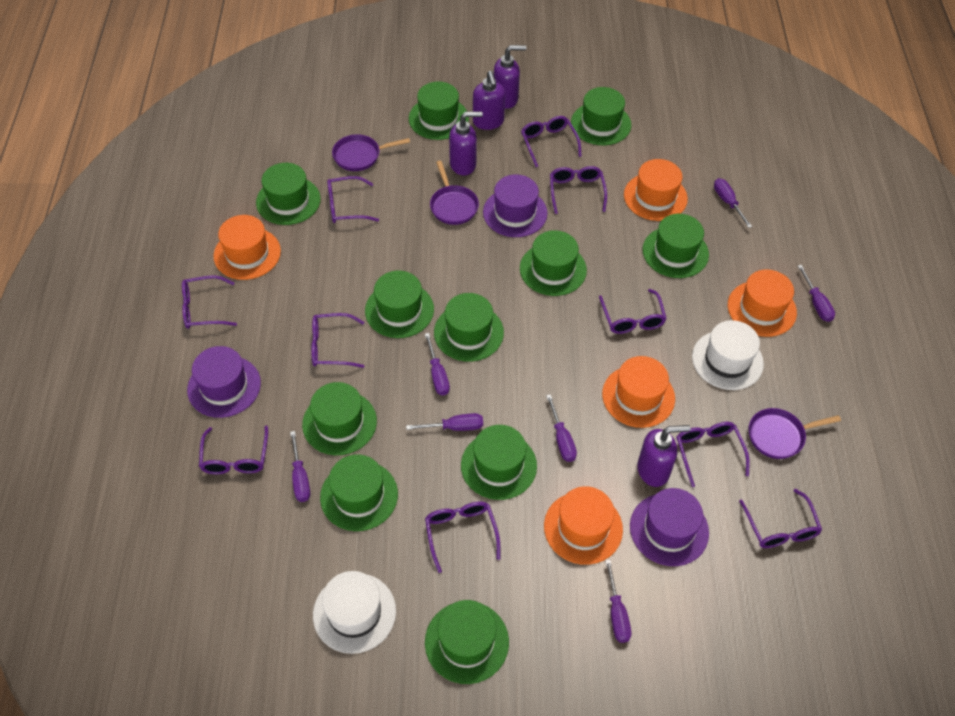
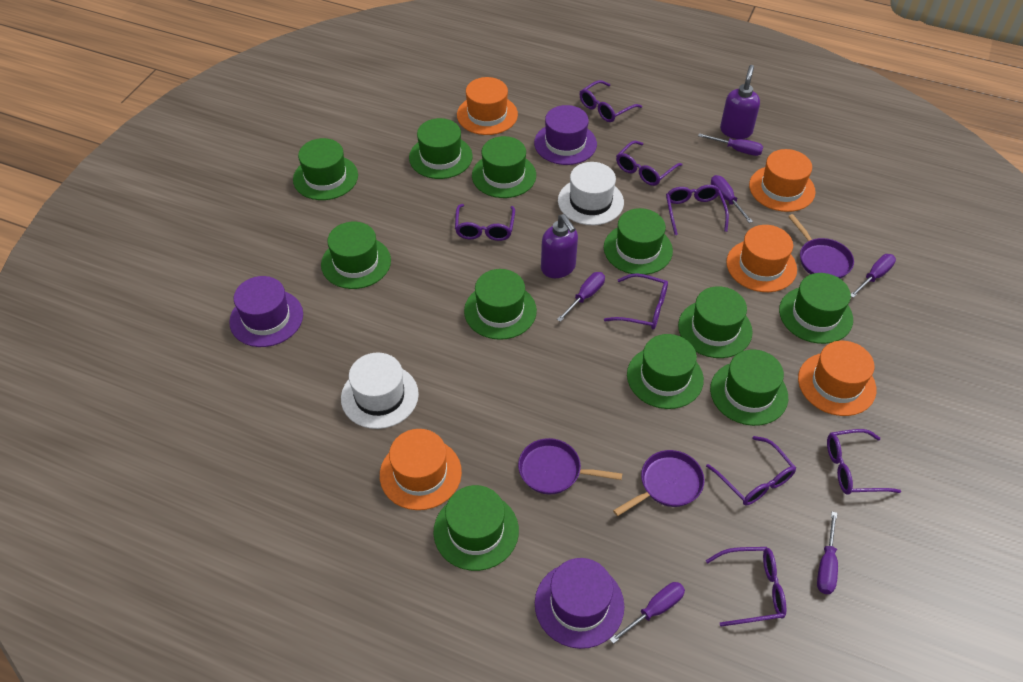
purple glasses: [182,275,237,329] [199,426,268,474] [311,313,364,368] [327,176,379,223] [425,502,500,573] [521,116,582,167] [550,166,607,214] [599,289,667,334] [676,422,750,487] [739,489,822,548] = 10 -> [455,204,515,241] [580,80,642,122] [604,273,668,330] [616,141,682,186] [666,185,729,235] [706,436,796,505] [706,547,786,627] [827,429,901,495] = 8
purple screwdriver: [290,431,310,502] [406,413,483,431] [425,333,450,396] [546,394,577,462] [605,560,631,643] [714,178,752,228] [798,265,835,322] = 7 -> [557,272,605,322] [610,582,685,644] [698,133,763,156] [711,175,753,223] [817,512,838,594] [851,254,896,298] = 6
purple soap dispenser: [449,111,483,175] [473,71,505,130] [494,45,526,109] [637,425,690,487] = 4 -> [541,214,578,278] [720,65,760,139] = 2

